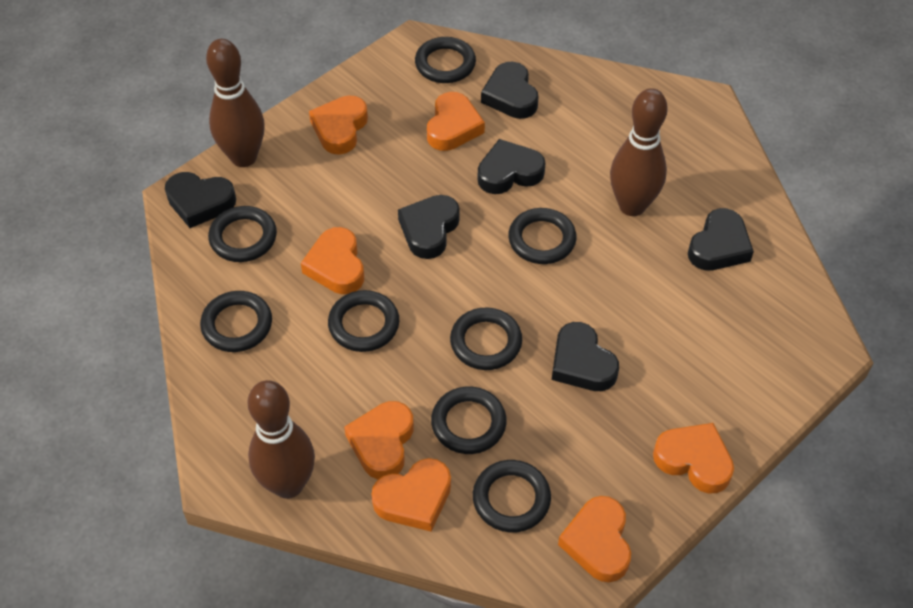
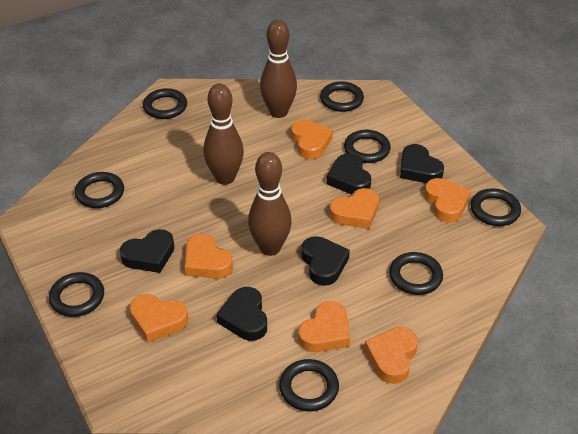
black heart: [165,172,236,228] [398,195,460,259] [478,139,546,194] [481,62,538,119] [552,322,619,391] [688,208,754,271] = 6 -> [120,229,174,273] [216,287,267,341] [302,236,350,286] [327,153,371,194] [400,144,444,183] = 5

